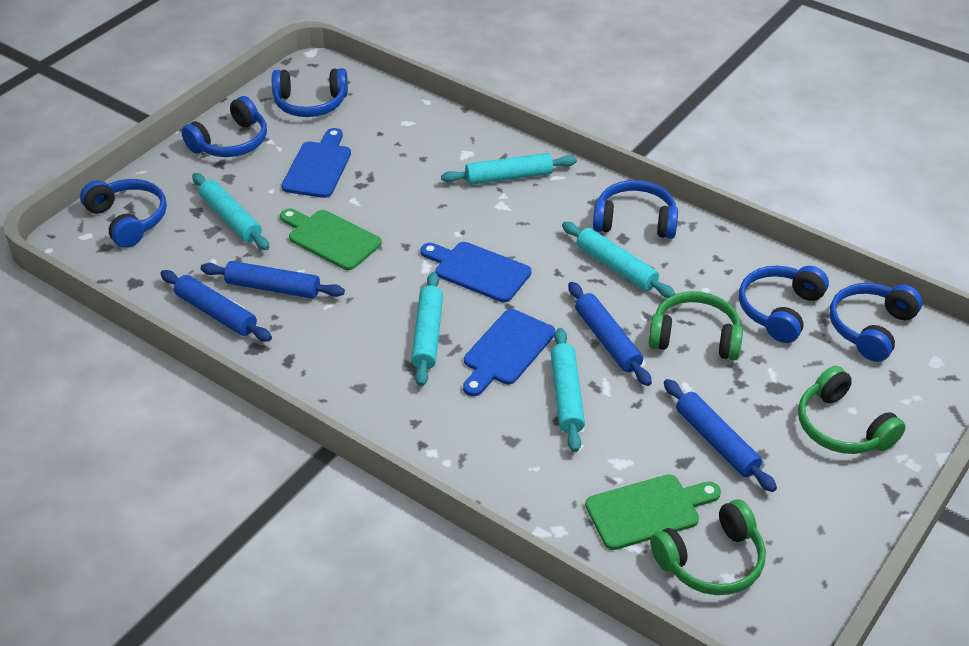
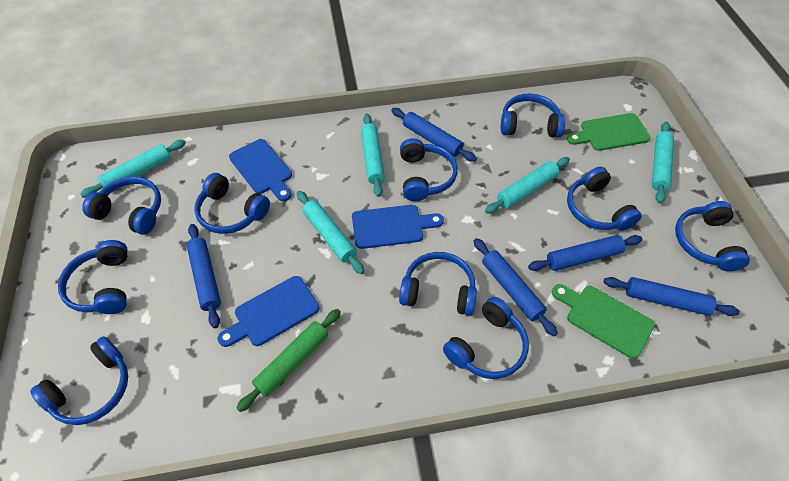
blue headphones: [80,179,167,248] [181,96,267,157] [272,68,348,117] [593,180,678,239] [739,266,829,343] [829,283,923,362] = 6 -> [30,336,128,425] [58,240,128,314] [82,176,161,235] [194,173,270,234] [399,252,477,316] [400,138,458,201] [443,297,529,379] [501,93,565,138] [567,167,642,231] [675,201,750,271] = 10
blue rolling pin: [160,270,272,341] [200,261,345,299] [568,282,652,386] [664,379,777,492] = 4 -> [186,224,221,328] [391,108,477,162] [474,238,558,336] [528,235,642,271] [604,277,740,316] = 5
green headphones: [648,291,743,360] [650,499,766,595] [798,366,906,454] = 3 -> none = 0
green rolling pin: none = 0 -> [236,309,341,412] = 1

